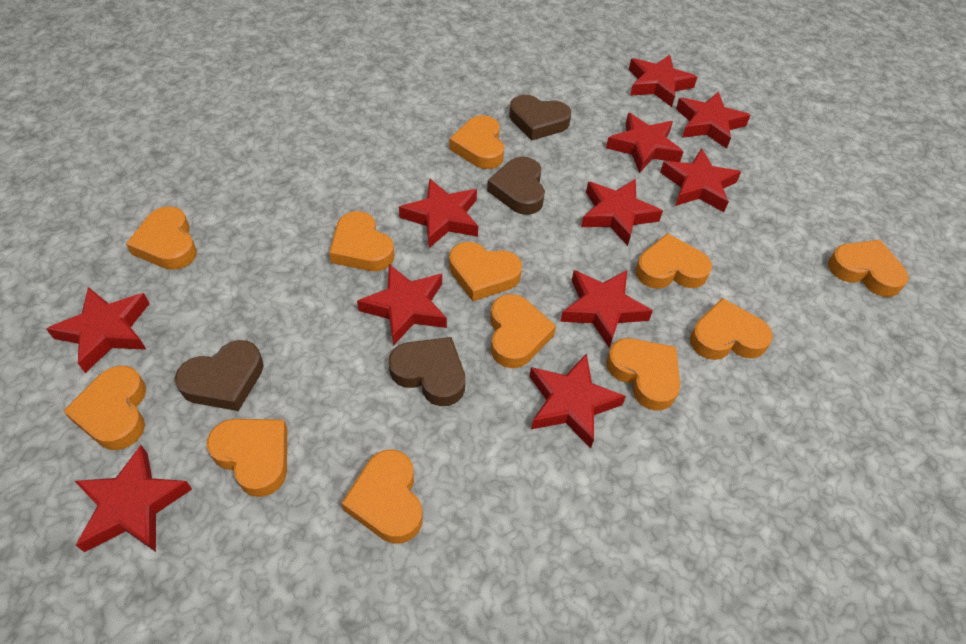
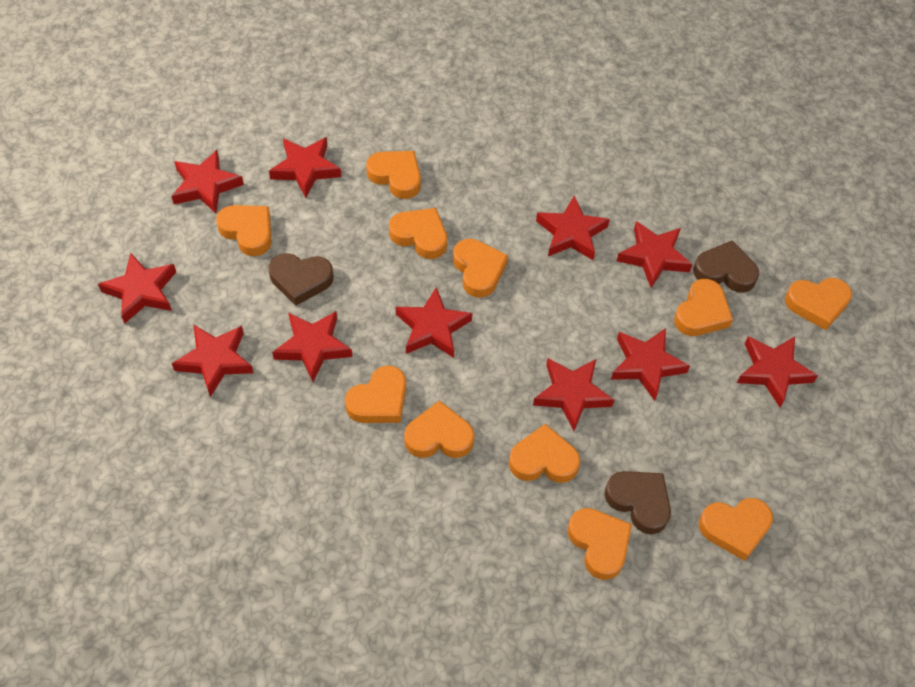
brown heart: [175,340,264,411] [389,337,465,406] [487,157,545,215] [509,95,571,141] = 4 -> [269,253,334,306] [604,471,671,534] [693,241,759,293] = 3
orange heart: [63,366,146,450] [126,206,197,270] [207,419,287,497] [329,211,394,271] [341,449,423,544] [449,115,504,169] [449,242,522,301] [490,294,556,368] [606,338,680,411] [636,233,712,289] [690,298,773,360] [828,240,909,297] = 12 -> [216,205,272,256] [345,366,406,423] [366,151,421,199] [389,208,447,259] [404,400,474,458] [453,239,508,298] [509,424,580,483] [567,508,632,580] [674,279,733,336] [699,498,773,561] [785,278,852,330] = 11

